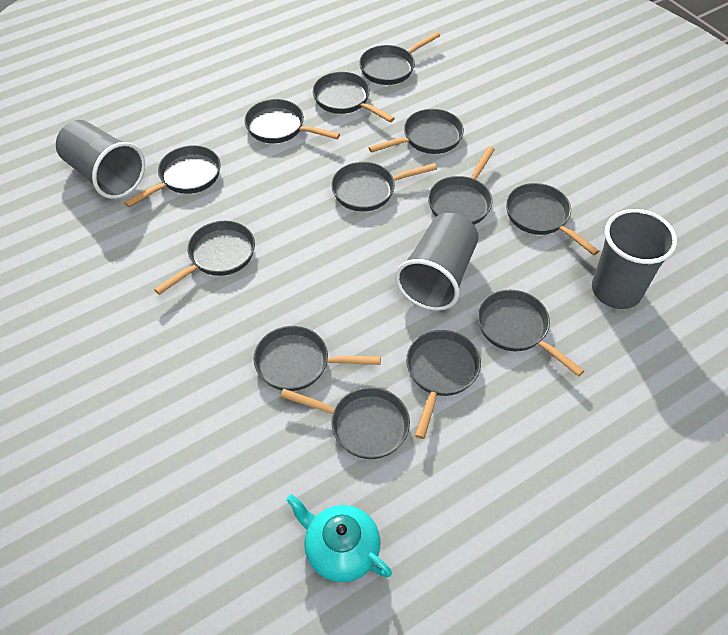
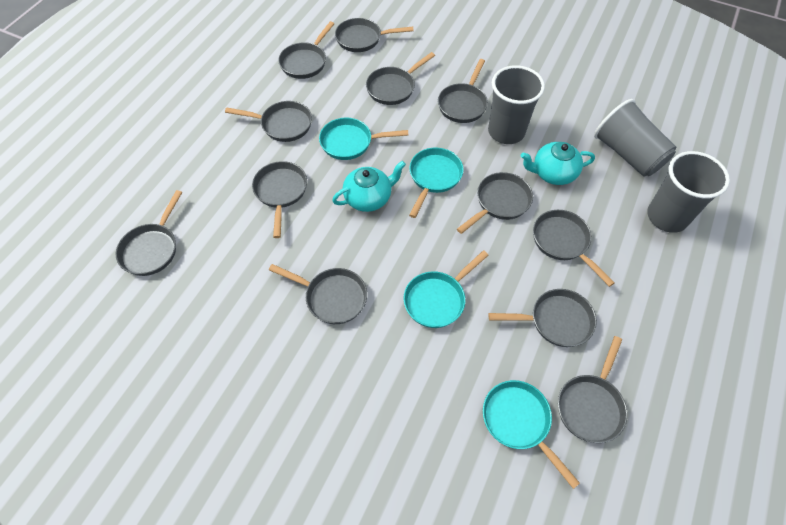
grey pan: [124,145,221,207] [154,221,255,295] [244,99,340,143] [253,326,381,391] [280,387,410,459] [313,72,395,122] [331,162,437,212] [359,32,440,85] [368,109,464,154] [406,330,481,439] [428,146,495,225] [478,290,584,377] [506,183,599,256] = 13 -> [116,190,182,276] [225,101,312,142] [252,161,307,238] [269,264,367,324] [278,21,334,79] [335,18,414,52] [366,52,435,105] [438,59,488,123] [457,172,533,234] [488,289,597,347] [533,210,615,287] [558,336,627,443] = 12
turquoise pan: none = 0 -> [319,118,408,160] [404,250,489,328] [409,148,464,218] [483,380,580,489] = 4
turquoise teapot: [286,494,392,582] = 1 -> [332,161,406,212] [521,142,595,185] = 2

